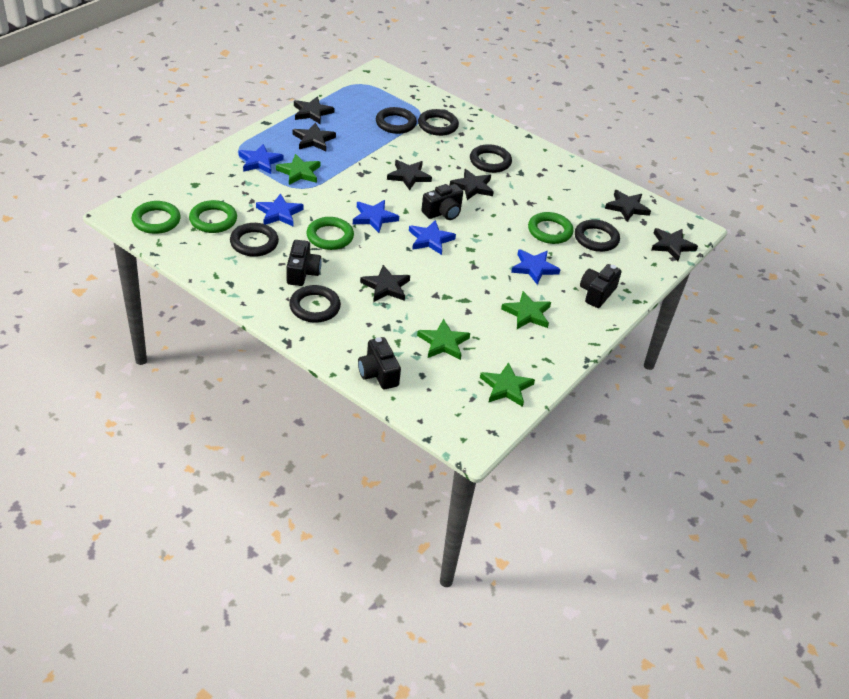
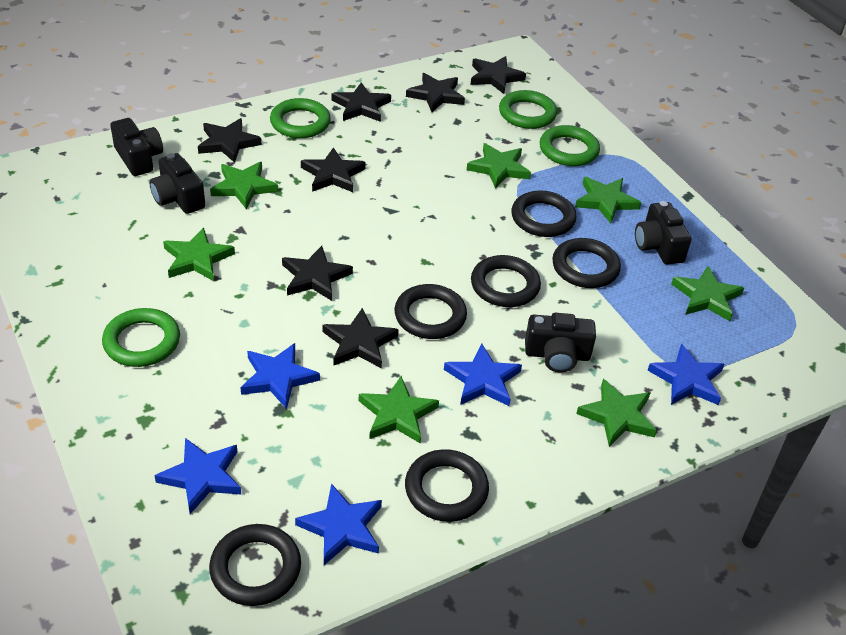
green star: [276,154,320,185] [417,319,470,360] [480,362,535,407] [501,291,551,329] = 4 -> [163,227,235,281] [210,162,278,209] [359,376,439,443] [467,143,531,189] [575,177,641,223] [576,379,657,447] [671,266,744,321] = 7

